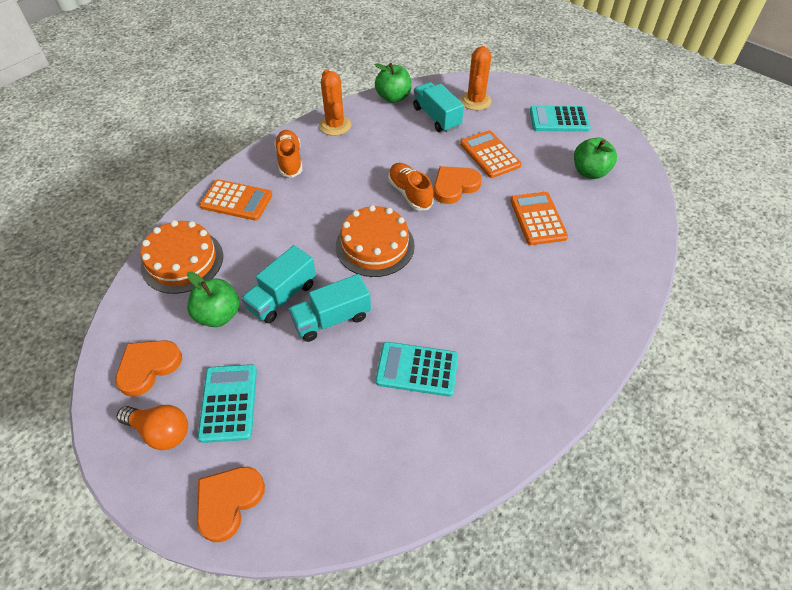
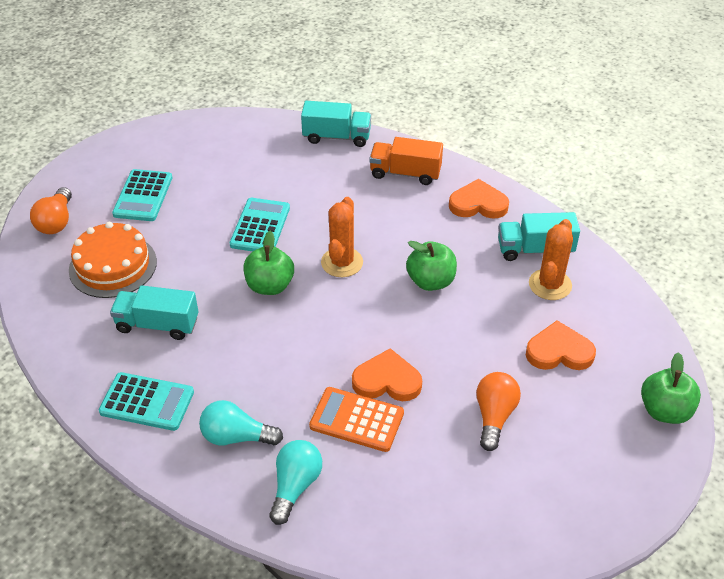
orange cake: [140,220,223,294] [336,205,415,277] = 2 -> [69,222,157,298] = 1
orange calculator: [199,179,272,221] [460,130,521,178] [510,192,568,245] = 3 -> [309,387,404,452] = 1
orange light bulb: [117,405,188,450] = 1 -> [30,187,72,234] [476,372,521,451] = 2
orange shoe: [274,130,303,178] [388,163,434,210] = 2 -> none = 0
orange truck: none = 0 -> [369,137,443,185] = 1
turquoise light bulb: none = 0 -> [199,400,283,446] [269,440,322,525] = 2

